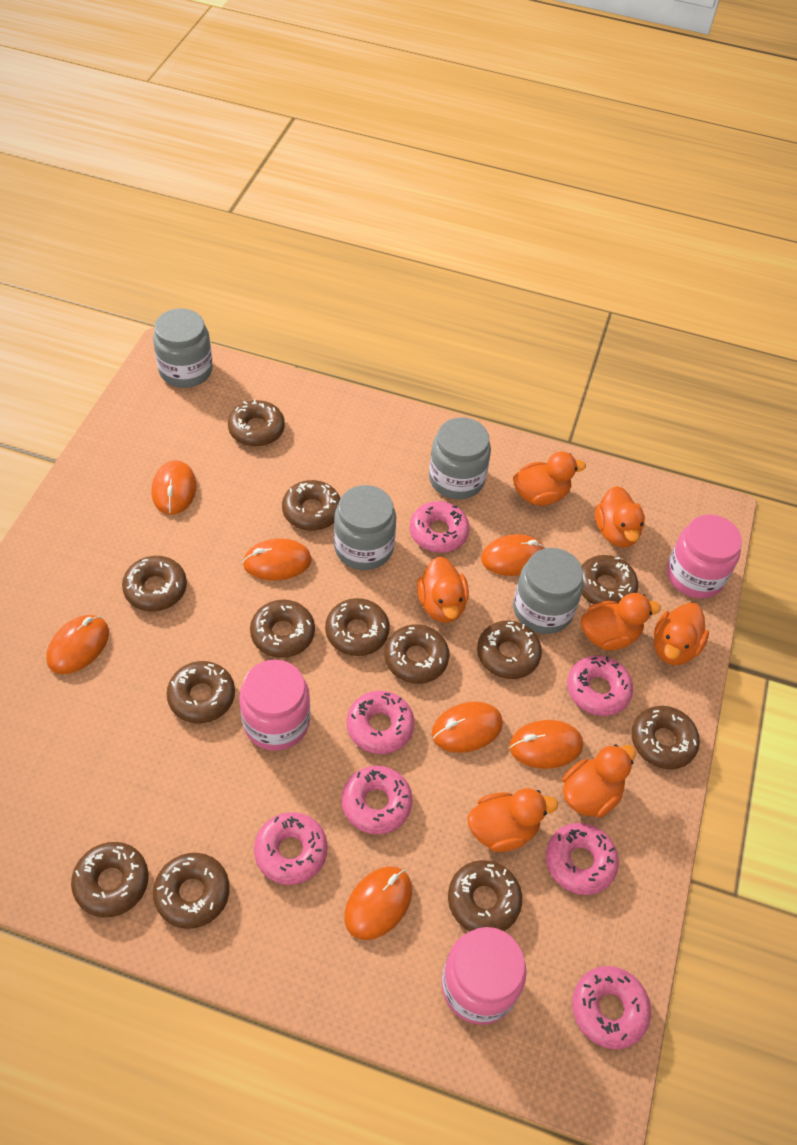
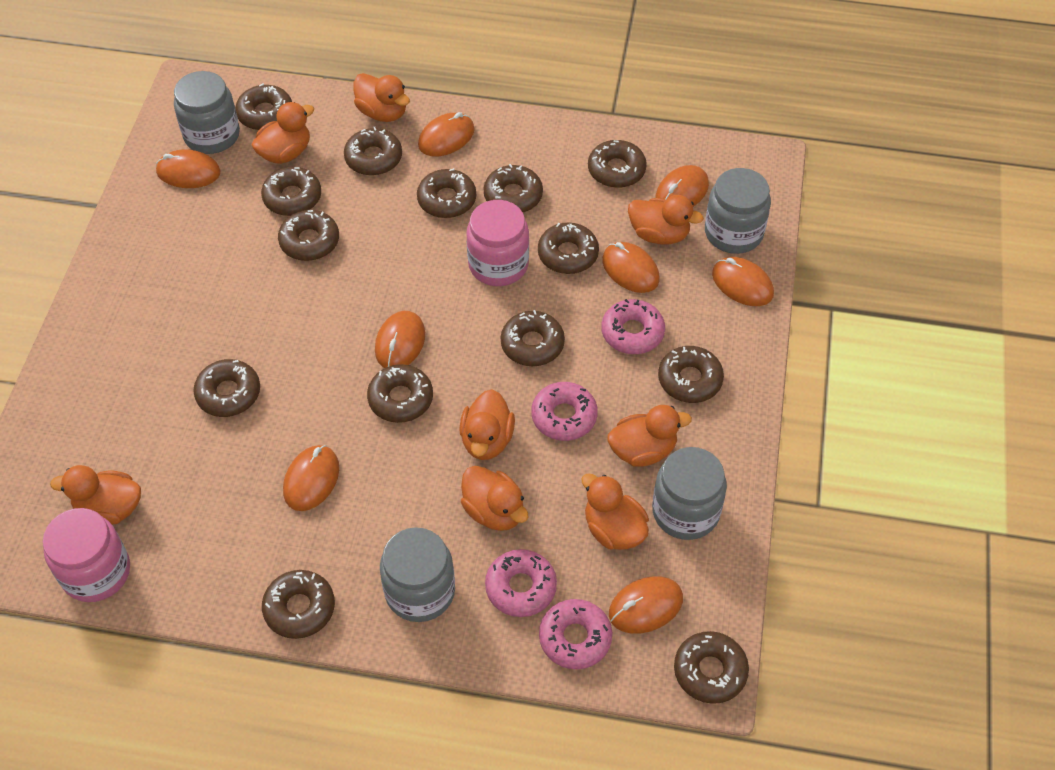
brown donut: [71,842,149,917] [122,556,187,611] [153,853,230,929] [166,661,235,723] [228,400,285,447] [250,600,315,658] [282,480,341,531] [325,598,390,656] [385,624,450,684] [448,860,522,931] [477,621,542,679] [581,555,638,604] [632,706,700,769] = 13 -> [193,359,260,417] [235,83,292,130] [261,167,321,216] [262,570,335,639] [278,210,339,261] [344,127,402,176] [367,364,433,423] [417,168,476,218] [484,164,543,213] [501,310,565,366] [538,222,599,274] [588,140,647,188] [658,346,724,403] [674,631,749,704] = 14
orange duck: [417,557,469,623] [468,788,558,852] [513,452,586,506] [562,744,636,818] [581,593,661,650] [595,486,645,548] [654,603,709,665] = 7 -> [50,465,141,525] [252,102,314,164] [353,73,410,122] [459,389,515,460] [461,466,528,531] [581,473,649,550] [607,405,692,467] [628,195,704,245] = 8
orange mouse: [46,615,109,674] [152,460,197,515] [242,539,312,581] [344,866,412,940] [432,702,503,753] [481,534,546,576] [509,720,583,769] = 7 -> [156,149,220,188] [283,445,339,511] [375,311,425,368] [418,112,475,156] [602,242,660,293] [609,576,683,634] [655,165,709,207] [712,257,774,306] = 8
pink donut: [254,812,328,885] [341,766,413,835] [346,691,415,754] [410,501,470,553] [546,823,619,895] [567,655,633,716] [572,966,651,1049] = 7 -> [485,549,557,617] [531,382,598,441] [539,599,612,669] [601,299,665,354] = 4
pink jar: [239,659,310,751] [441,927,527,1025] [667,515,742,599] = 3 -> [43,508,130,602] [466,200,529,286] = 2

